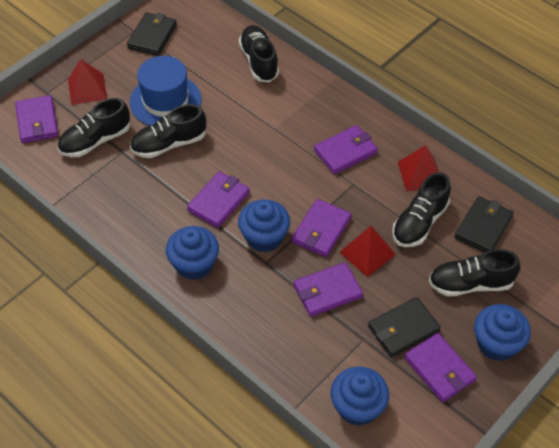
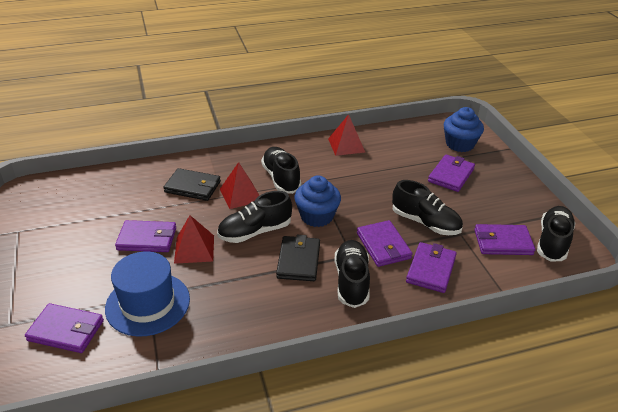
black wallet: [127,12,177,56] [368,297,441,358] [454,196,514,252] = 3 -> [163,168,221,201] [276,235,320,281] = 2
blue cupcake: [166,226,219,280] [238,199,290,252] [331,366,389,426] [474,304,531,361] = 4 -> [294,175,341,227] [443,107,484,152] = 2

